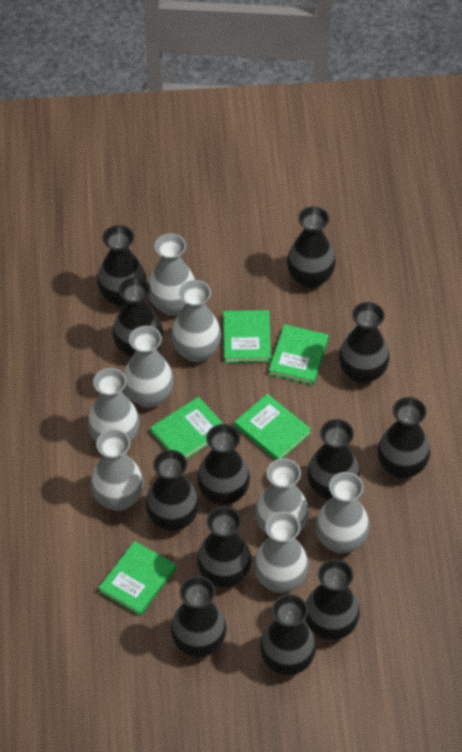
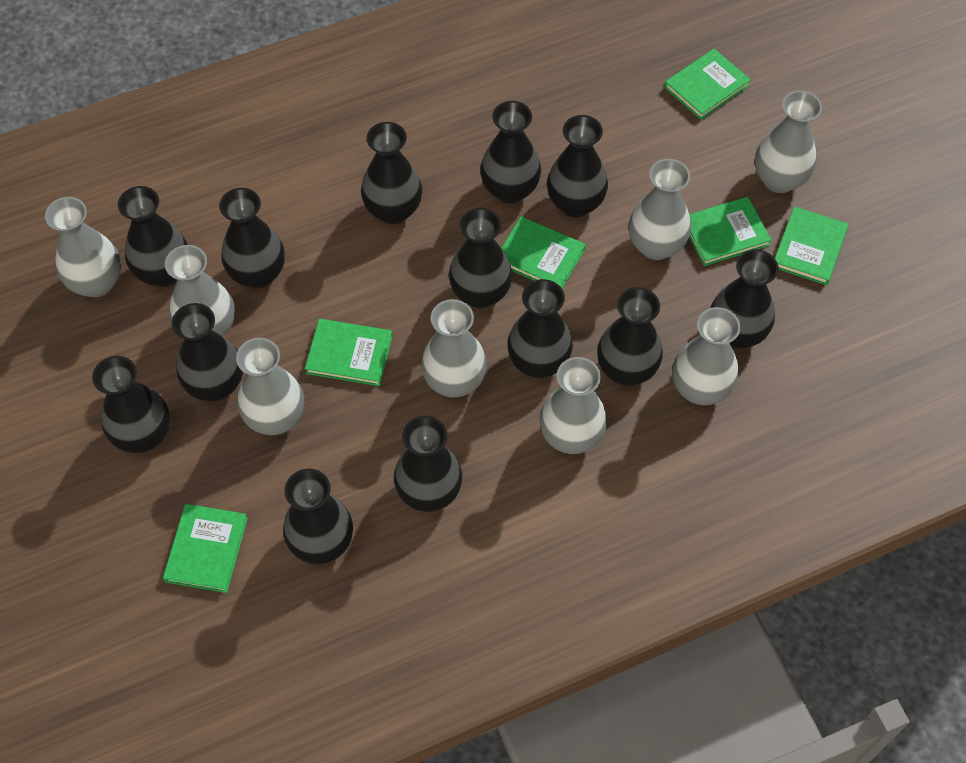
black vase: [97,225,147,308] [112,277,163,357] [145,450,199,531] [170,576,227,657] [197,424,250,506] [197,506,252,587] [260,594,316,675] [287,206,336,289] [305,559,360,640] [307,419,360,500] [339,302,390,384] [377,397,430,479] = 12 -> [92,356,170,453] [118,186,188,287] [172,303,243,401] [219,188,285,289] [283,469,353,564] [361,122,422,224] [394,415,462,512] [449,208,512,308] [480,101,541,204] [507,279,573,378] [547,115,608,217] [597,287,663,386] [711,249,779,349] = 13
green book: [98,541,176,616] [150,397,223,459] [223,310,271,363] [234,394,311,460] [268,324,329,385] = 5 -> [163,504,248,593] [305,319,393,386] [502,216,586,288] [664,49,751,120] [689,197,772,266] [775,206,849,285] = 6

